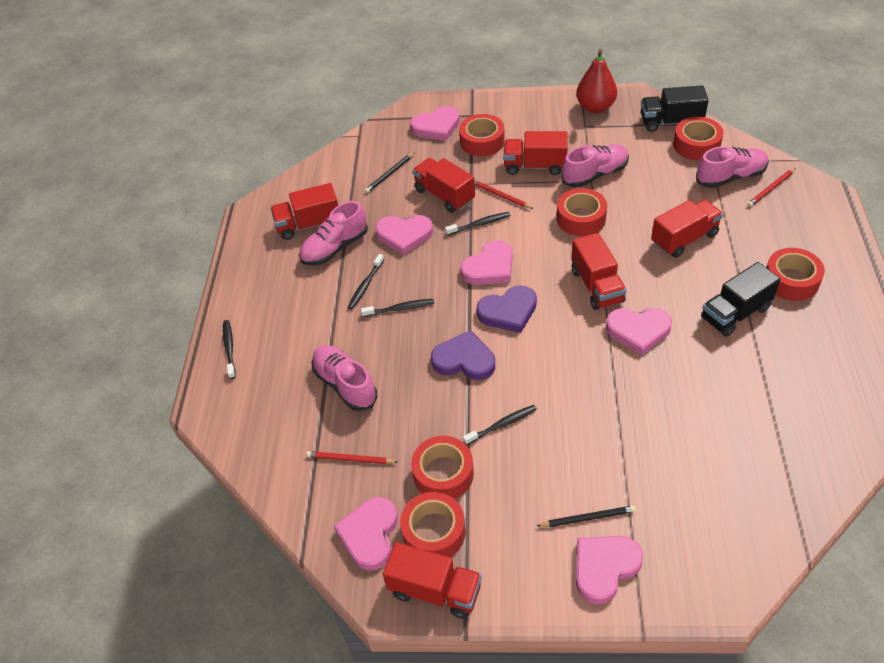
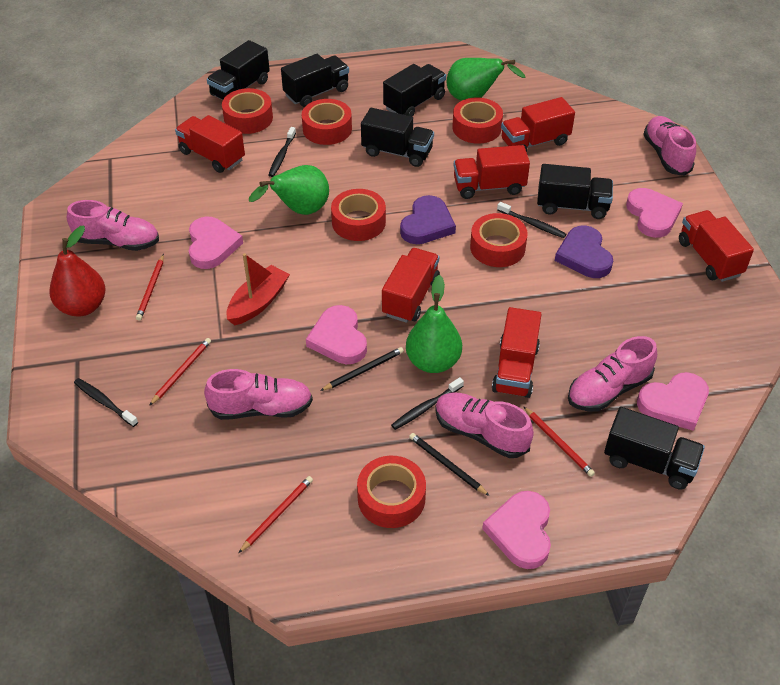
black toothbrush: [223,320,236,379] [348,254,384,310] [361,299,434,317] [445,212,511,235] [463,405,537,445] = 5 -> [74,378,138,427] [269,127,296,177] [391,377,464,430] [497,202,566,238] = 4
black truck: [641,85,709,132] [701,262,780,337] = 2 -> [207,40,270,100] [281,54,349,107] [361,108,434,167] [383,64,446,116] [537,164,613,219] [604,407,705,489] = 6
green pear: none = 0 -> [249,165,329,215] [406,275,462,373] [447,58,526,101] = 3
pink heart: [334,497,398,570] [375,215,433,255] [410,106,460,141] [461,240,512,285] [576,536,643,604] [606,308,672,356] = 6 -> [189,216,243,269] [306,305,367,364] [482,491,551,569] [626,188,683,238] [637,372,709,431] = 5
pink shoe: [299,201,368,265] [312,345,378,411] [562,144,629,188] [696,146,769,188] = 4 -> [67,200,159,251] [204,369,313,420] [435,393,534,458] [568,336,657,411] [643,116,696,176] = 5
red boat: none = 0 -> [227,253,290,325] = 1
red pencil: [306,451,398,464] [474,180,534,209] [748,168,796,207] = 3 -> [136,254,164,321] [149,338,211,406] [239,476,313,553] [523,406,595,477] = 4

